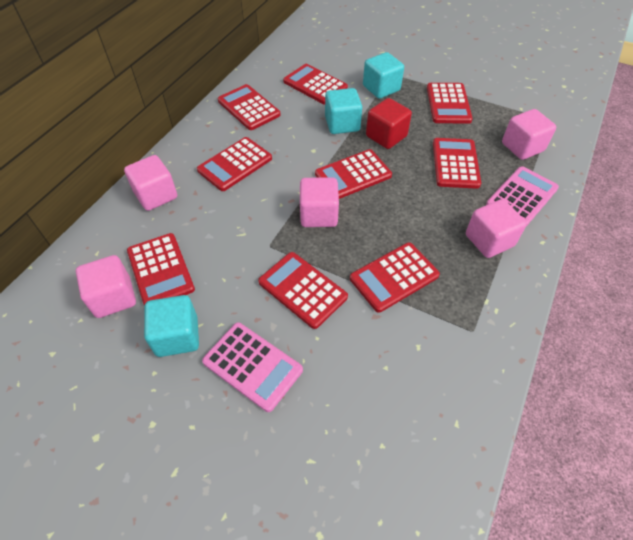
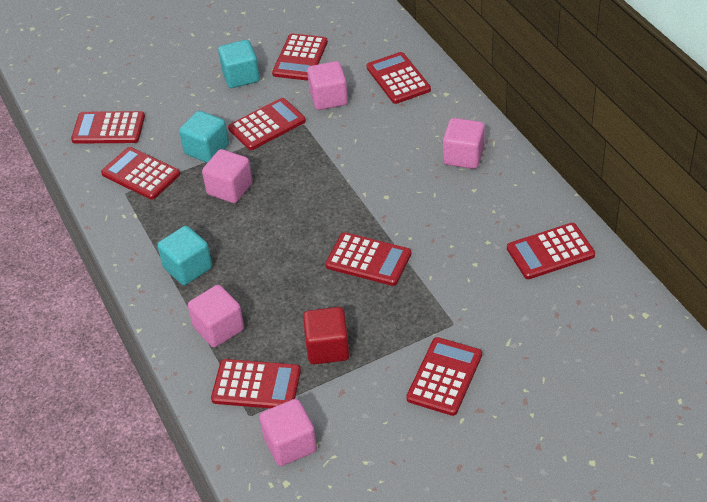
pink calculator: [202,322,303,412] [486,166,559,226] = 2 -> none = 0

